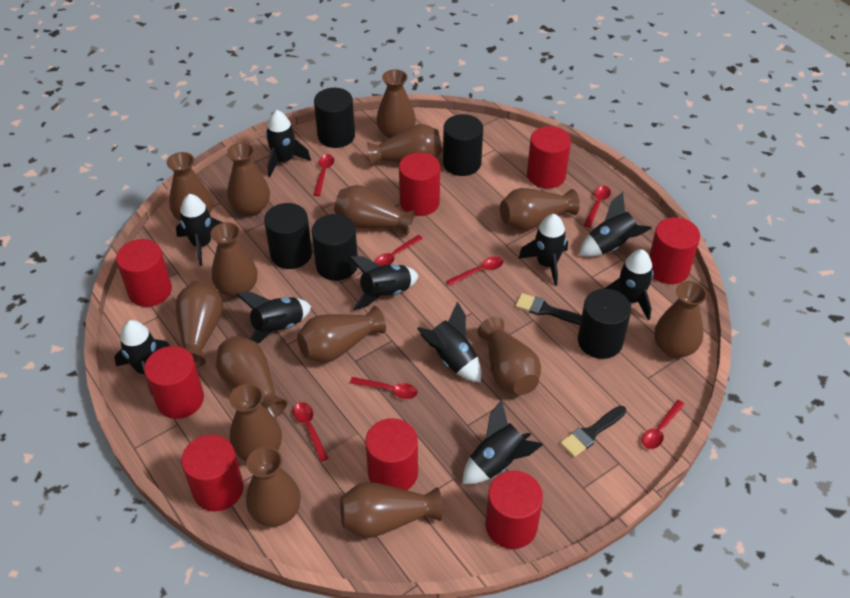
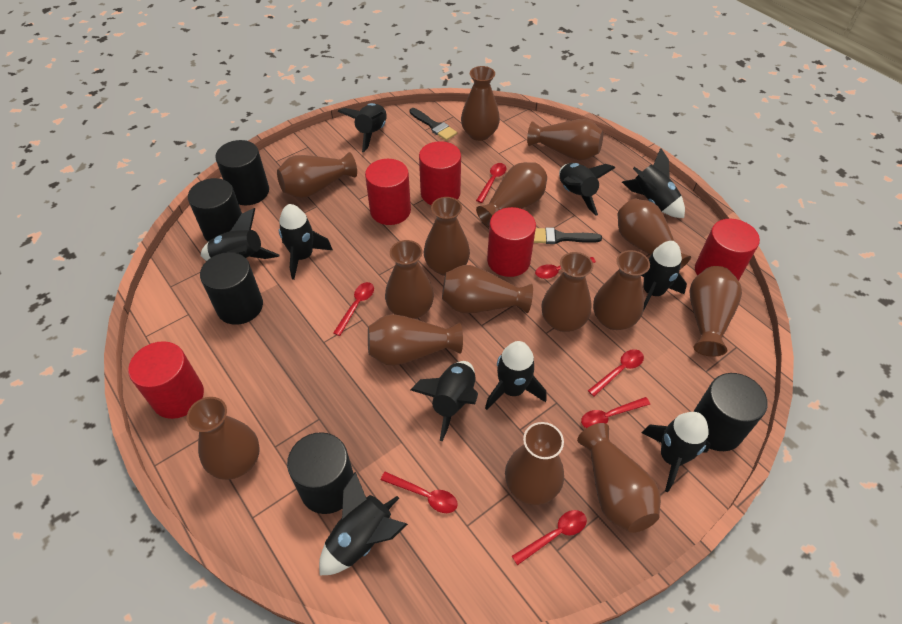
red cylinder: [116,239,172,307] [144,346,204,419] [181,435,244,511] [365,418,418,490] [399,152,440,216] [485,471,543,549] [527,126,571,189] [649,217,700,284] = 8 -> [128,341,204,419] [365,159,411,225] [419,141,461,205] [487,207,536,277] [695,219,760,281] = 5

